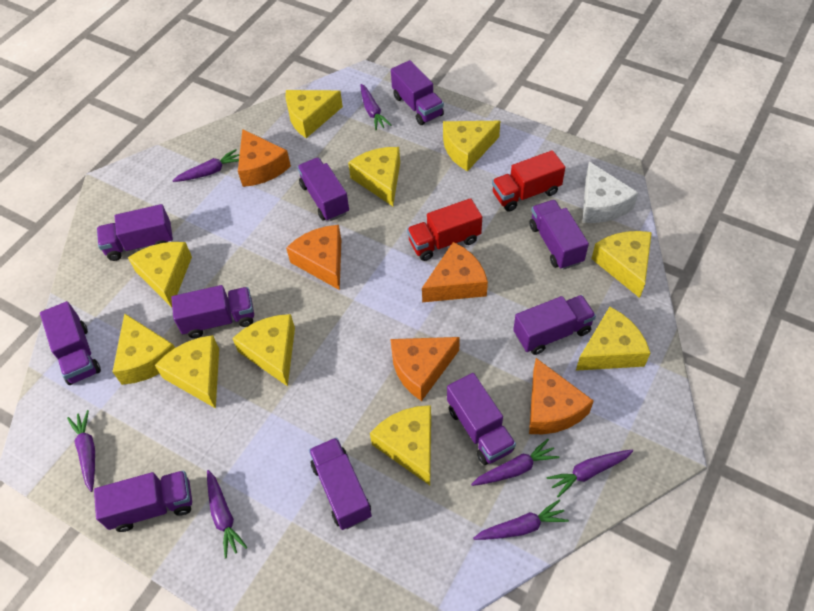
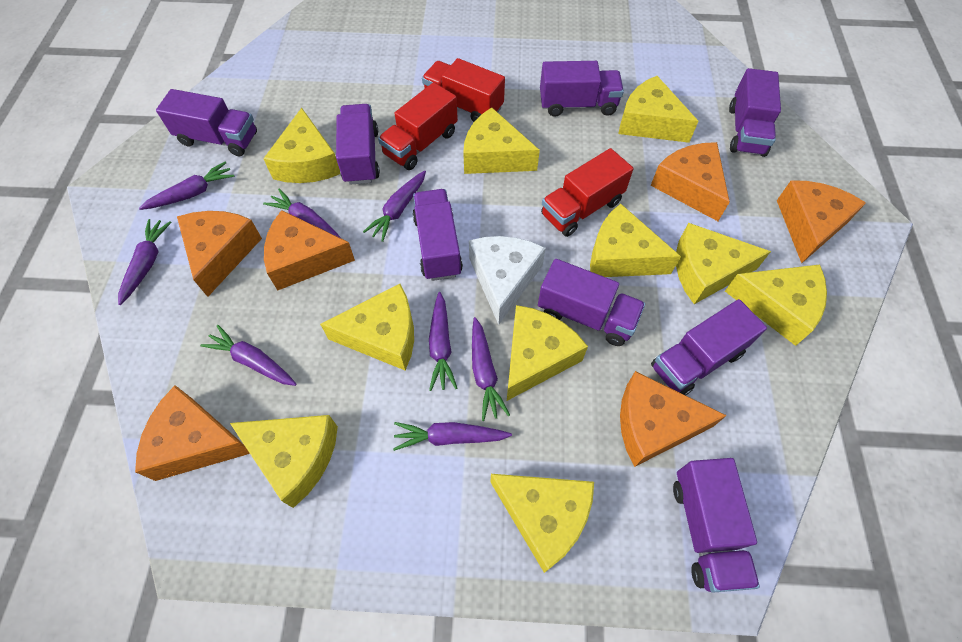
orange cheese: [238,129,291,187] [286,225,341,290] [390,337,460,401] [422,242,488,302] [529,358,594,434] = 5 -> [135,385,250,481] [177,211,262,297] [264,210,355,291] [620,371,727,467] [651,142,730,221] [777,180,866,263] = 6
purple carrot: [67,410,95,492] [172,149,239,182] [207,470,248,558] [361,84,391,130] [471,439,559,486] [473,500,569,540] [546,450,633,498] = 7 -> [118,219,172,305] [139,161,234,210] [200,325,297,386] [263,189,341,238] [363,170,426,242] [393,422,512,451] [429,292,457,391] [472,317,510,421] = 8
purple truck: [40,301,101,385] [94,470,192,532] [97,204,173,261] [171,285,254,338] [297,157,349,221] [309,437,372,530] [391,60,444,125] [447,373,516,465] [513,295,596,355] [530,200,589,270] = 10 -> [156,89,257,156] [336,104,380,185] [413,189,463,281] [538,259,645,346] [540,61,624,117] [651,299,767,395] [673,458,760,593] [729,68,781,157] = 8
red truck: [407,198,482,261] [492,150,565,212] = 2 -> [378,82,458,170] [422,58,505,122] [541,148,634,237] = 3

